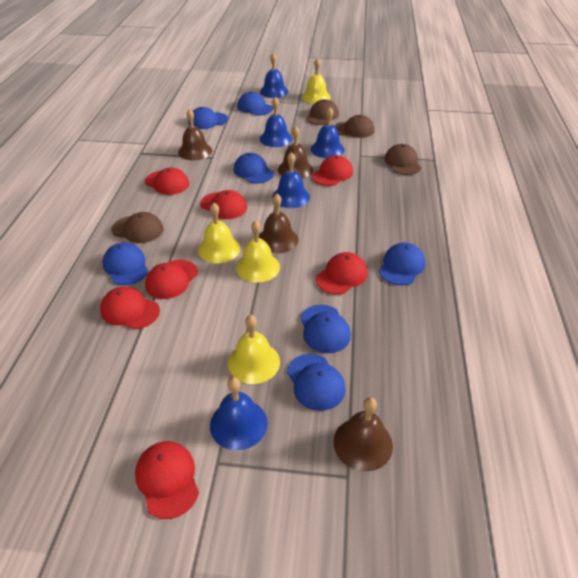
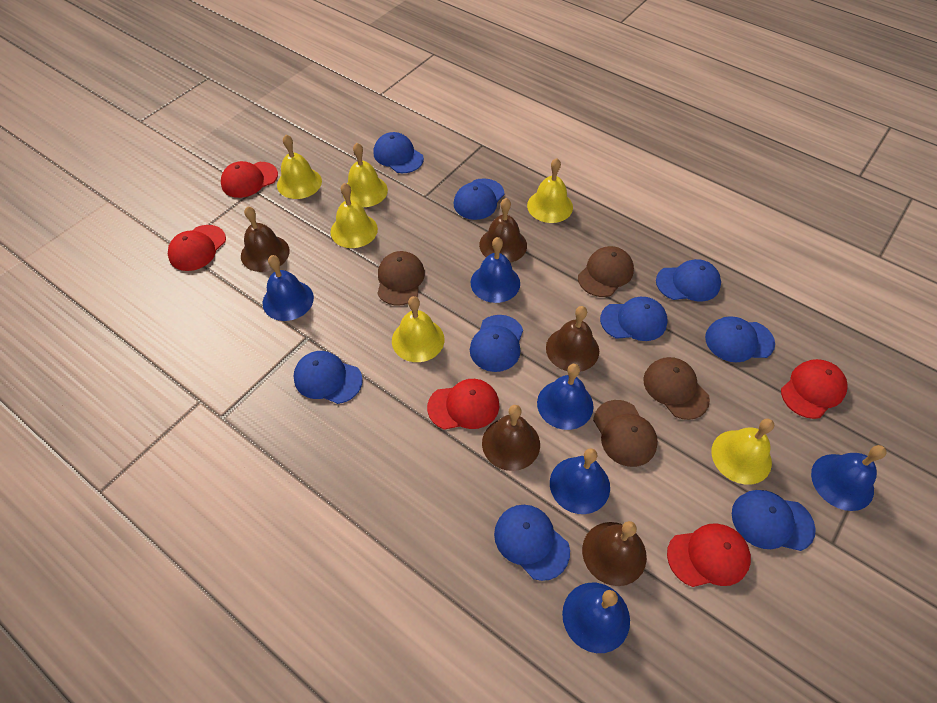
blue bell: [210,377,268,450] [260,53,288,98] [260,97,292,147] [272,152,310,208] [311,107,344,158] = 5 -> [263,255,314,321] [471,237,520,303] [537,364,593,430] [550,448,610,514] [562,583,630,653] [811,445,887,511] = 6
blue cap: [102,242,149,285] [188,107,228,129] [233,153,274,183] [237,92,273,116] [287,354,346,411] [300,305,351,353] [379,243,425,285] = 7 -> [293,351,363,404] [374,132,424,173] [454,178,504,220] [470,315,523,372] [494,505,570,581] [600,297,668,341] [656,259,721,302] [705,316,775,362] [732,490,816,551] = 9
brown bell: [178,109,212,160] [259,194,298,253] [278,126,313,179] [333,397,393,471] = 4 -> [241,206,290,272] [479,198,527,263] [482,405,540,471] [546,306,599,372] [582,521,647,586] = 5
red cap: [100,286,160,329] [135,441,199,519] [145,167,189,195] [145,260,198,299] [200,190,247,219] [312,155,353,186] [316,252,367,295] = 7 -> [168,225,226,271] [221,161,278,198] [427,379,499,430] [667,523,751,587] [781,359,847,419] = 5
yellow bell: [198,203,240,263] [228,315,280,384] [236,220,280,283] [302,58,331,104] = 4 -> [277,135,322,199] [331,183,378,248] [343,143,388,207] [392,296,444,362] [527,158,573,223] [712,419,774,485] = 6

